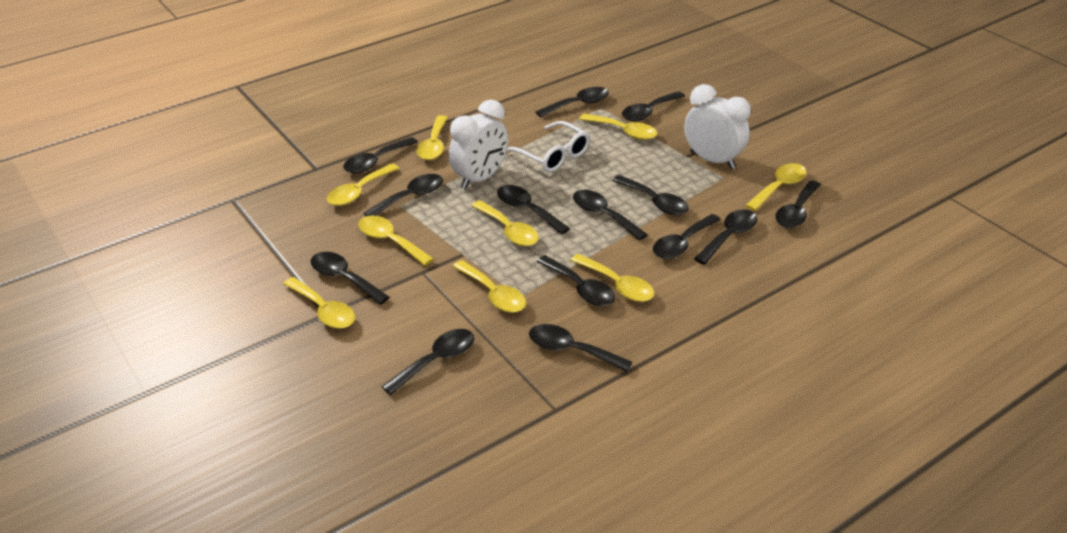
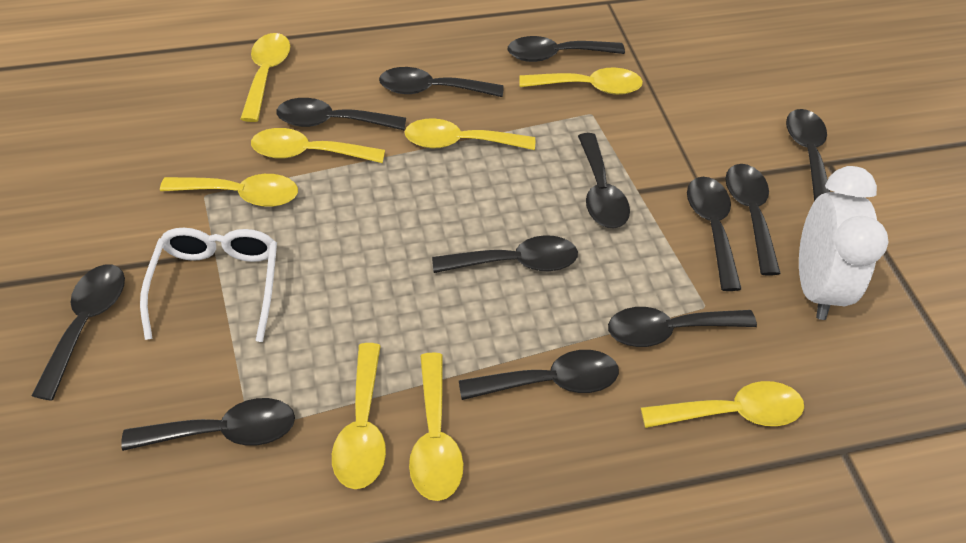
black spoon: [311,252,390,305] [343,137,418,173] [363,174,443,216] [382,329,474,395] [497,185,570,235] [529,324,632,372] [536,87,609,117] [537,255,616,306] [573,190,648,241] [612,175,689,215] [622,91,685,121] [653,214,721,259] [694,209,757,265] [776,180,821,228] = 14 -> [31,265,125,401] [121,398,295,451] [276,98,406,130] [379,67,504,97] [432,235,578,273] [459,350,619,400] [508,36,625,62] [578,133,630,229] [608,307,757,347] [687,177,741,291] [725,164,781,276] [786,109,830,201] = 12
white clock: [449,100,508,190] [684,84,751,169] = 2 -> [799,166,888,320] = 1
yellow spoon: [283,277,355,329] [327,163,400,206] [358,215,433,266] [417,115,448,160] [452,260,526,313] [471,200,539,246] [570,254,654,302] [579,114,658,140] [745,163,807,211] = 9 -> [160,174,298,207] [241,33,290,122] [251,128,385,163] [332,343,386,489] [405,118,535,150] [409,353,463,501] [519,68,643,95] [641,381,804,428] = 8

